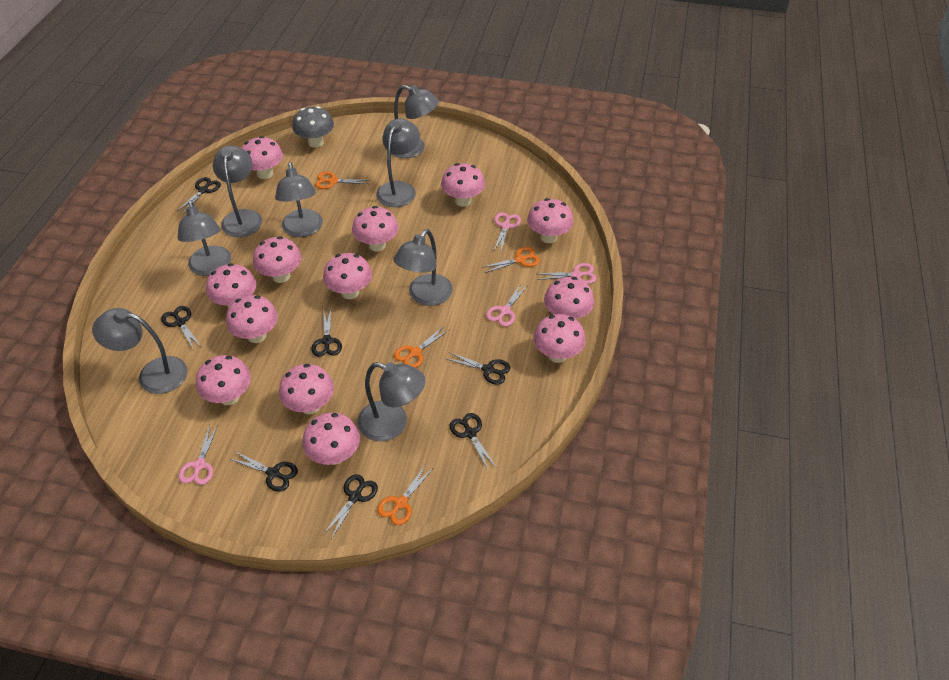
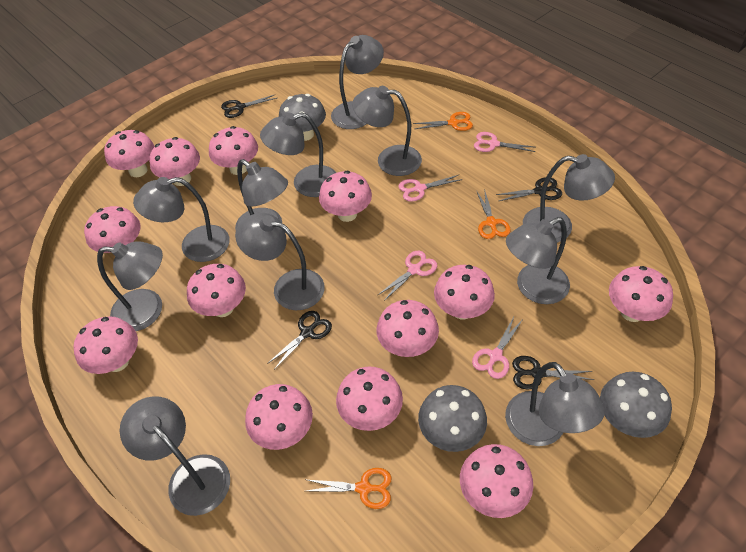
black scissors: [161,306,201,350] [178,177,221,214] [231,452,298,492] [311,309,342,357] [323,474,378,539] [447,352,510,384] [450,413,497,471] = 7 -> [221,94,277,118] [267,311,332,370] [496,177,562,201] [512,356,594,390] = 4
grey lamp: [92,308,188,394] [177,200,231,276] [213,145,262,237] [275,162,323,237] [358,362,426,441] [376,118,420,207] [391,85,439,158] [393,229,453,306] = 8 -> [97,241,163,331] [119,396,230,516] [133,177,230,262] [235,159,288,229] [235,213,325,310] [260,112,336,197] [331,35,384,129] [352,86,422,176] [505,362,605,446] [506,217,570,304] [523,154,615,243] = 11
grey mushroom: [292,106,334,148] = 1 -> [279,94,326,141] [418,385,487,452] [600,372,672,438] = 3
orange scissors: [315,172,369,189] [377,465,433,525] [394,326,449,368] [482,247,540,273] = 4 -> [306,468,392,509] [413,112,473,131] [476,189,511,239] = 3

